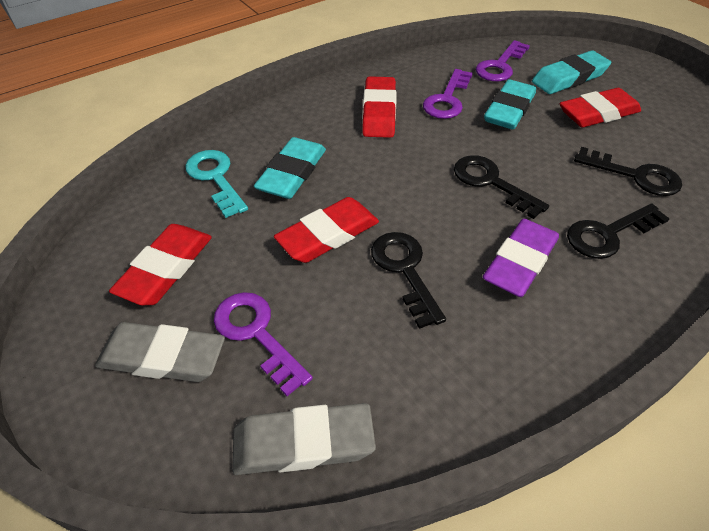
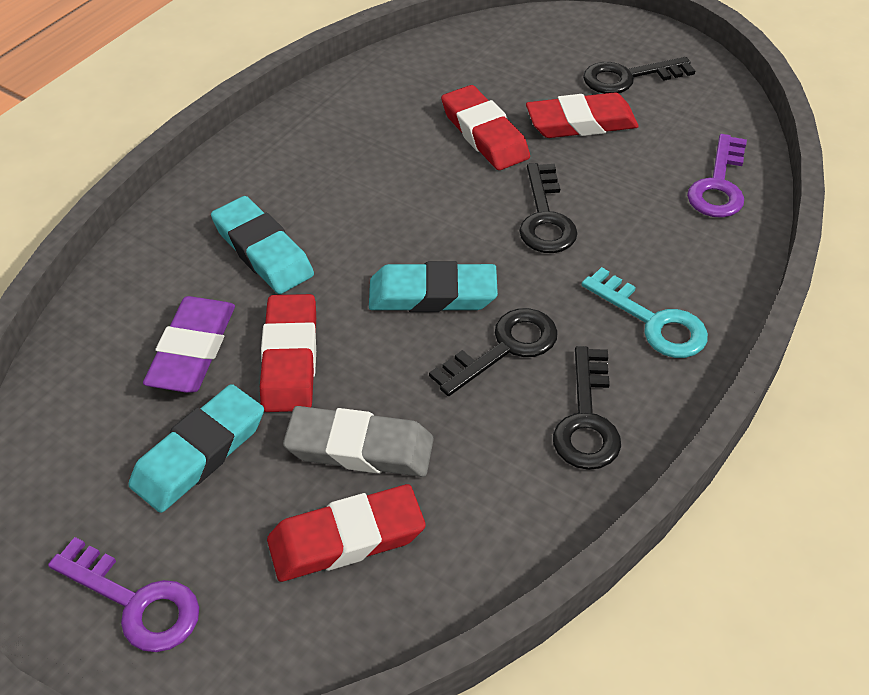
grey eraser: [95,322,225,382] [232,403,376,475] = 2 -> [283,406,434,477] = 1
purple key: [214,292,313,396] [423,69,473,119] [476,40,530,81] = 3 -> [48,537,199,652] [687,134,747,218] = 2

